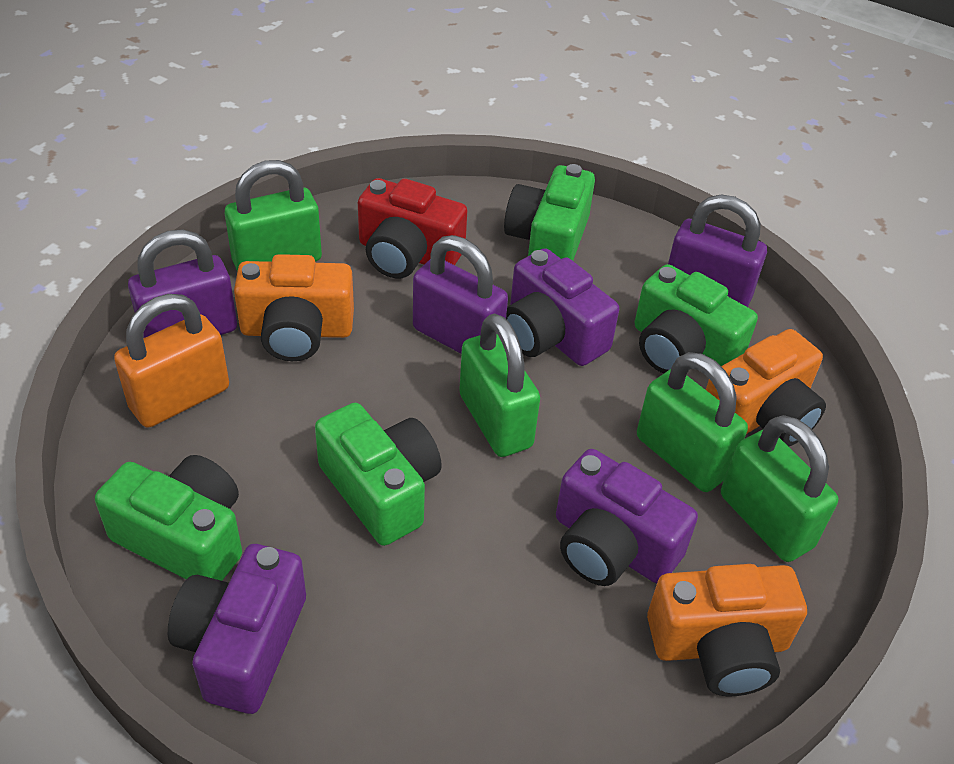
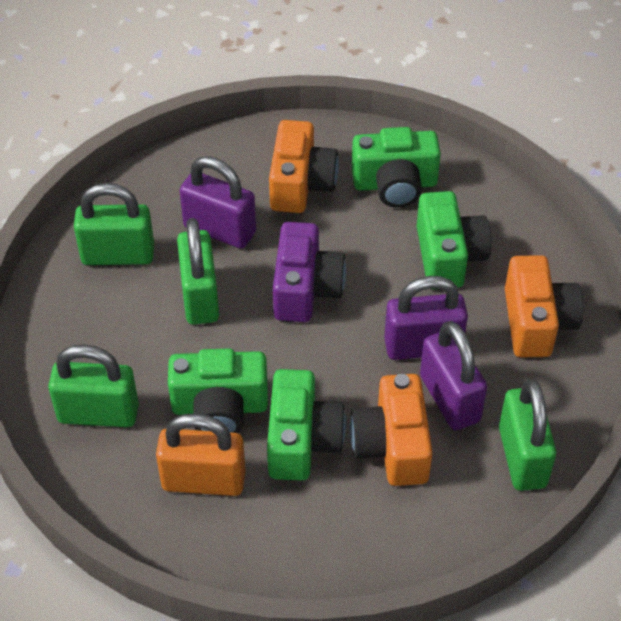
purple camera: [168,544,306,714] [506,248,619,366] [556,449,698,586] = 3 -> [273,222,346,322] = 1
red camera: [358,178,467,279] = 1 -> none = 0

